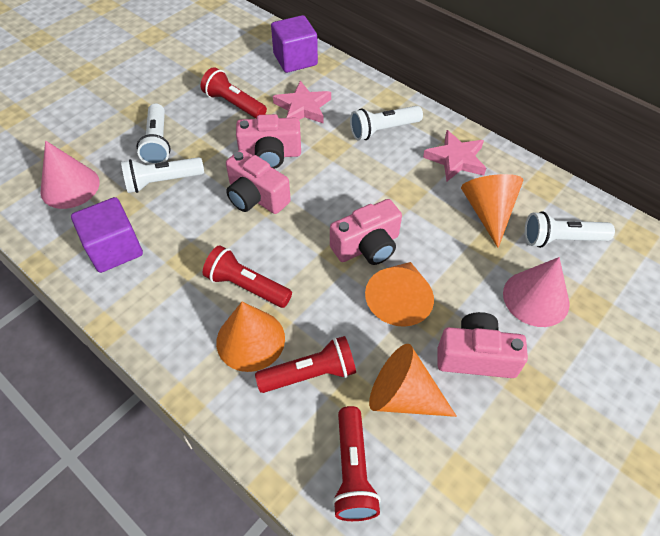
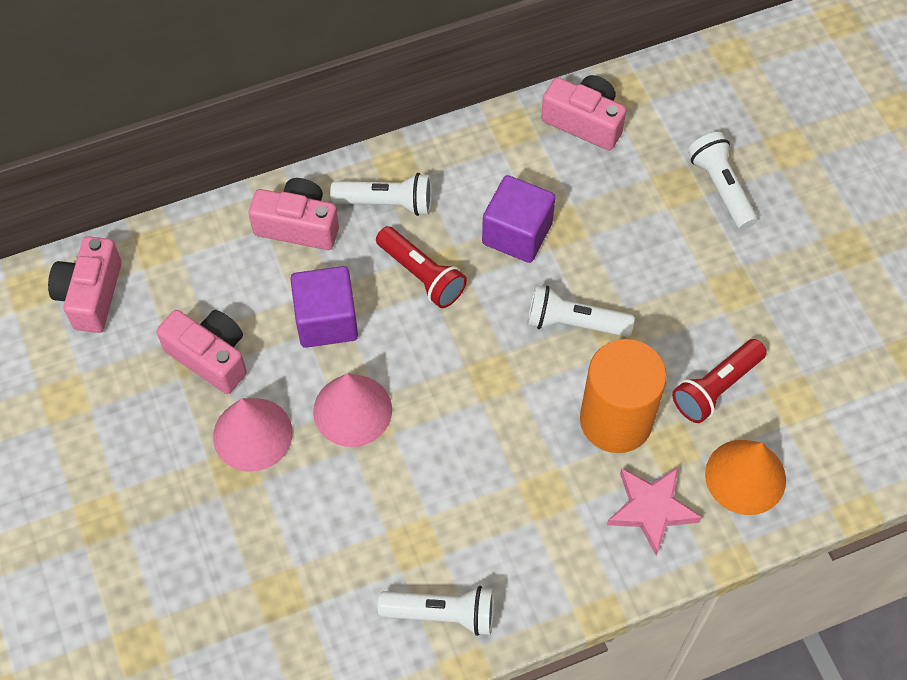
orange cone: [216,302,285,372] [365,262,434,327] [369,344,457,417] [461,174,523,248] = 4 -> [705,440,786,515] = 1
orange cylinder: none = 0 -> [580,339,667,453] = 1
pink star: [273,81,331,123] [423,130,486,181] = 2 -> [607,466,702,556] = 1
red flashlight: [201,67,267,119] [203,245,292,308] [255,336,356,393] [332,406,381,521] = 4 -> [376,226,467,308] [672,339,767,423] = 2

